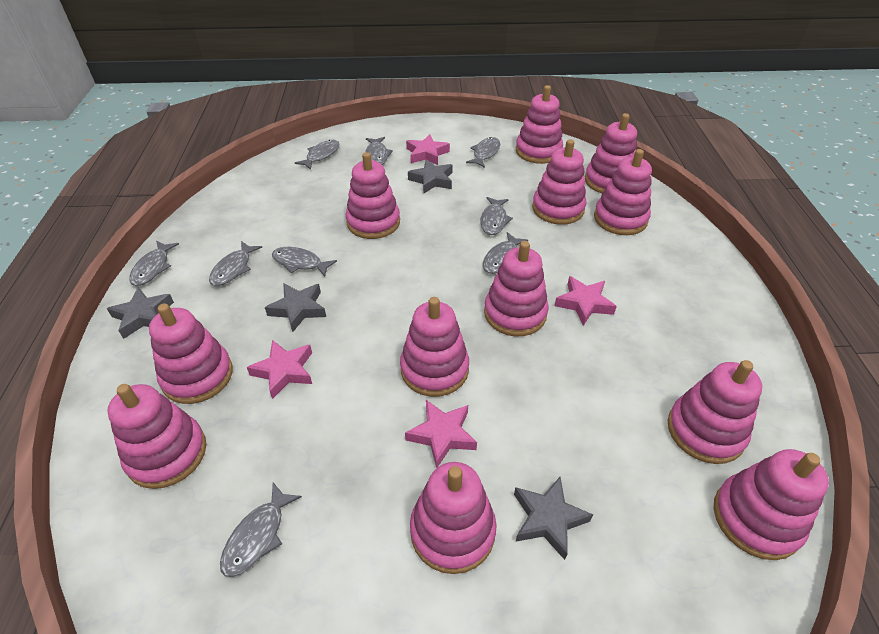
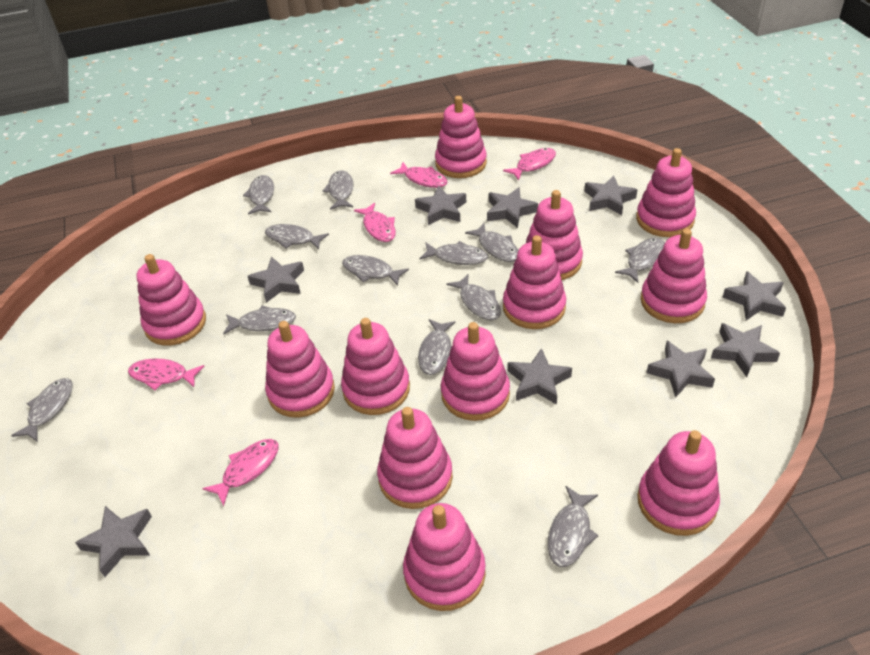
grey fish: [129,241,179,286] [209,241,262,286] [220,483,302,577] [272,247,337,277] [295,140,339,170] [366,137,393,165] [466,137,500,168] [480,197,513,235] [483,232,528,274] = 9 -> [11,378,73,441] [223,305,296,334] [243,175,274,215] [265,224,329,250] [323,170,354,210] [342,255,409,286] [418,319,456,375] [419,241,488,265] [447,274,501,320] [465,223,519,262] [548,486,599,567] [615,238,665,283] = 12
grey star: [107,287,174,339] [265,283,326,332] [408,159,453,194] [514,477,593,560] = 4 -> [75,506,152,577] [248,257,304,303] [415,185,466,225] [487,187,538,228] [508,348,572,405] [584,175,637,215] [647,341,715,398] [711,323,780,377] [722,271,786,320] = 9
pink fish: none = 0 -> [128,359,204,390] [202,439,279,507] [354,203,396,242] [390,162,447,188] [503,148,556,180] = 5
pink star: [247,340,312,399] [405,400,477,468] [406,134,450,165] [555,276,617,326] = 4 -> none = 0

